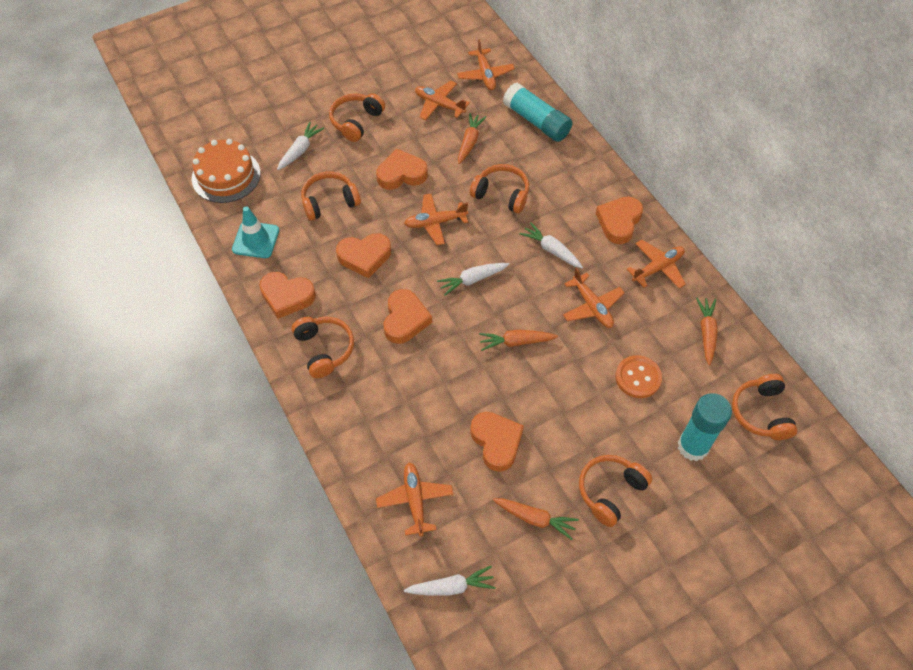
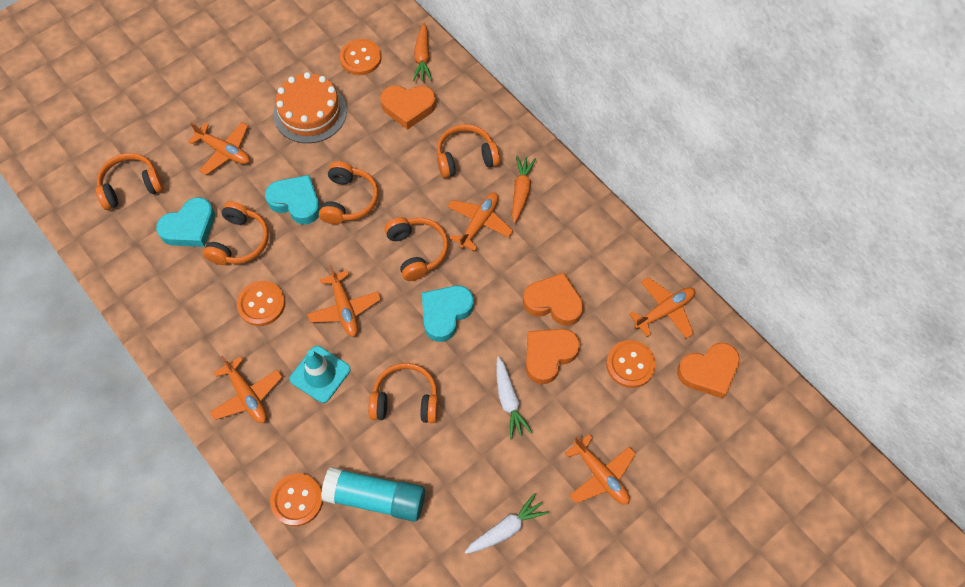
orange button: [615,355,662,398] = 1 -> [237,281,285,326] [270,473,323,526] [340,39,381,75] [606,340,656,388] = 4
orange carrot: [458,113,486,164] [479,330,558,351] [493,498,579,540] [696,298,718,365] = 4 -> [413,23,432,81] [512,156,536,224] = 2
orange heart: [259,272,316,319] [336,233,391,278] [376,149,428,190] [383,289,432,344] [470,412,524,472] [596,197,643,244] = 6 -> [380,85,436,130] [523,273,583,326] [526,329,580,384] [677,343,740,399] = 4
turquoise glue stick: [503,83,573,142] [678,393,732,461] = 2 -> [321,467,425,522] = 1
turquoise heart: none = 0 -> [156,197,215,247] [265,175,320,225] [422,286,474,342] = 3
white carrot: [277,122,324,170] [404,566,496,596] [437,263,509,296] [519,222,583,268] = 4 -> [465,493,549,554] [496,356,532,439] = 2

